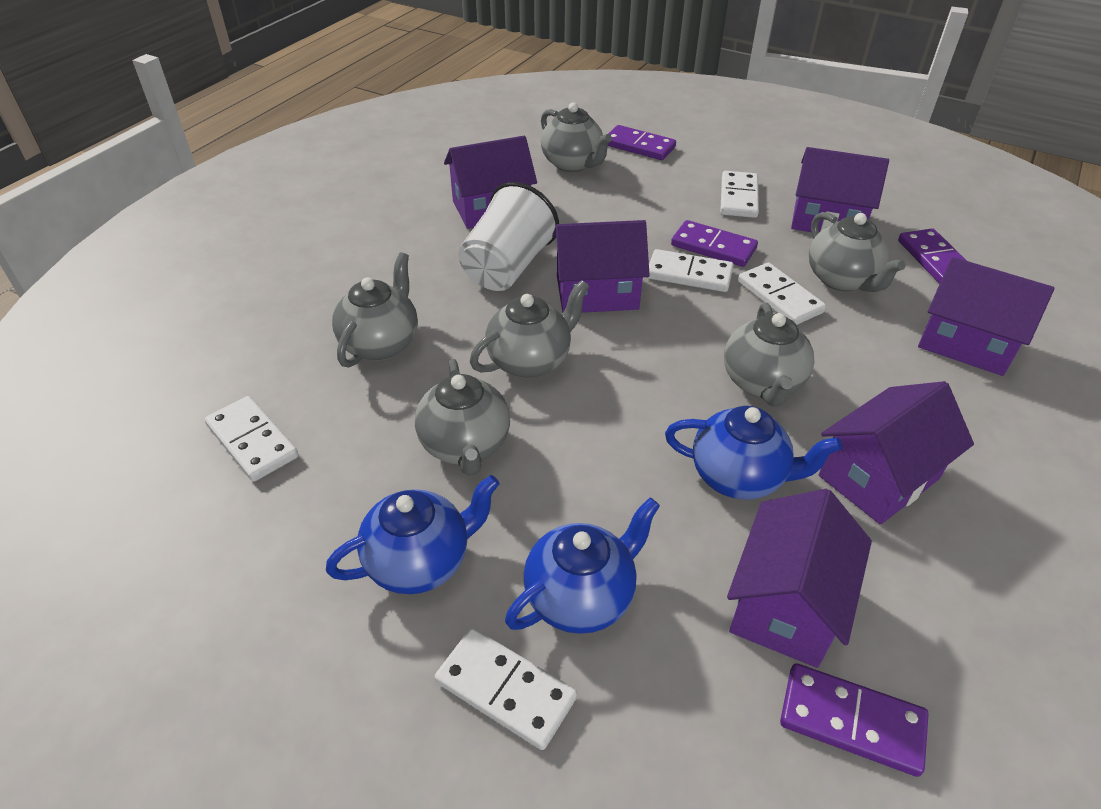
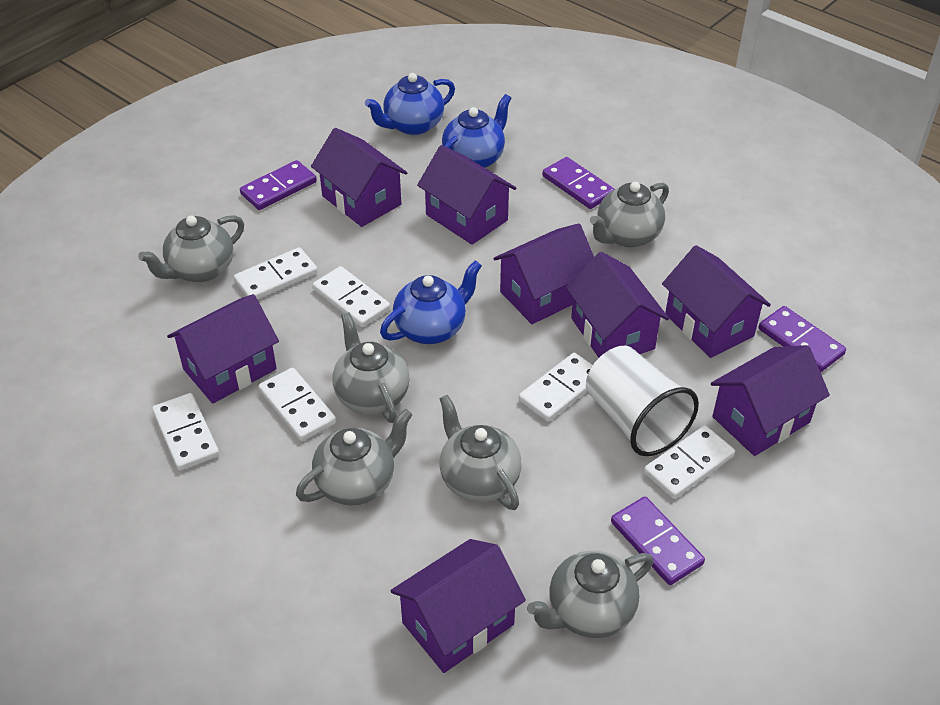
purple house: [444,136,537,229] [552,220,650,313] [727,489,872,668] [791,147,889,232] [819,381,974,525] [918,257,1054,376] = 6 -> [167,294,279,404] [311,128,407,227] [390,539,526,673] [417,145,516,245] [494,223,594,324] [566,252,669,358] [662,245,771,358] [711,345,830,456] = 8
white domino: [205,396,298,482] [435,628,577,750] [647,249,734,292] [720,171,759,218] [738,263,826,325] = 5 -> [152,393,219,471] [234,247,318,300] [258,368,336,441] [313,266,390,327] [519,353,593,422] [644,425,735,499] = 6

